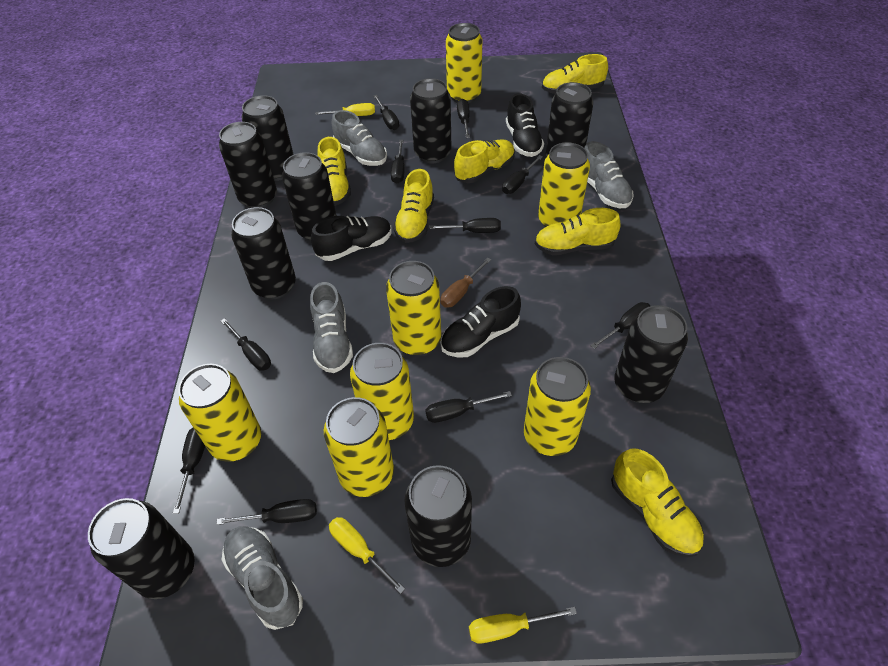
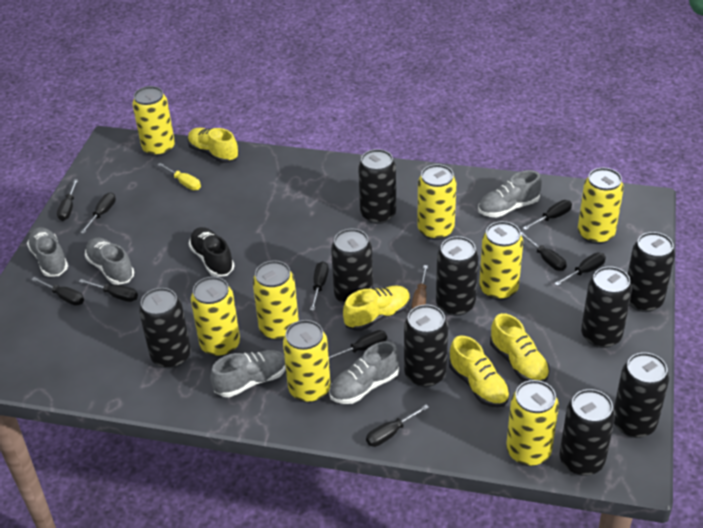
black shoe: [311,216,392,261] [440,286,521,358] [506,93,544,157] = 3 -> [189,227,234,277] = 1
grey shoe: [222,526,303,630] [310,282,353,373] [332,110,387,166] [584,141,633,208] = 4 -> [27,227,68,277] [85,238,134,285] [210,350,286,397] [329,341,399,404] [478,170,542,217] = 5
yellow can: [178,364,261,462] [324,397,394,497] [350,343,414,440] [386,261,441,356] [446,23,482,103] [524,357,591,456] [538,142,590,227] = 7 -> [132,86,175,157] [191,276,240,357] [253,260,299,341] [283,320,331,403] [417,164,457,240] [479,221,523,300] [506,380,559,466] [578,168,624,244] = 8
yellow screwdriver: [315,103,375,116] [329,517,405,594] [469,607,577,643] = 3 -> [157,163,201,190] = 1
yellow shoe: [317,137,351,206] [393,169,434,243] [454,139,515,183] [535,208,620,255] [542,54,608,94] [611,448,704,557] = 6 -> [188,128,239,163] [343,286,410,331] [449,336,510,408] [490,313,550,382] = 4

